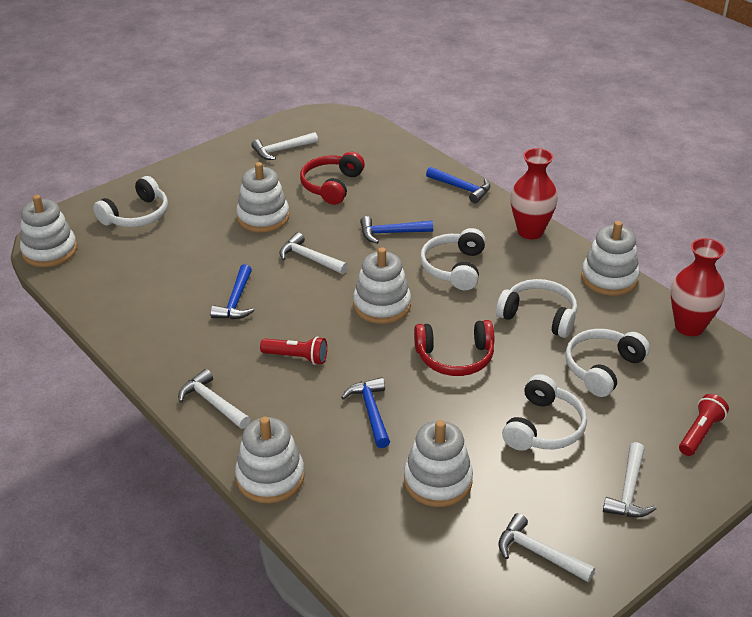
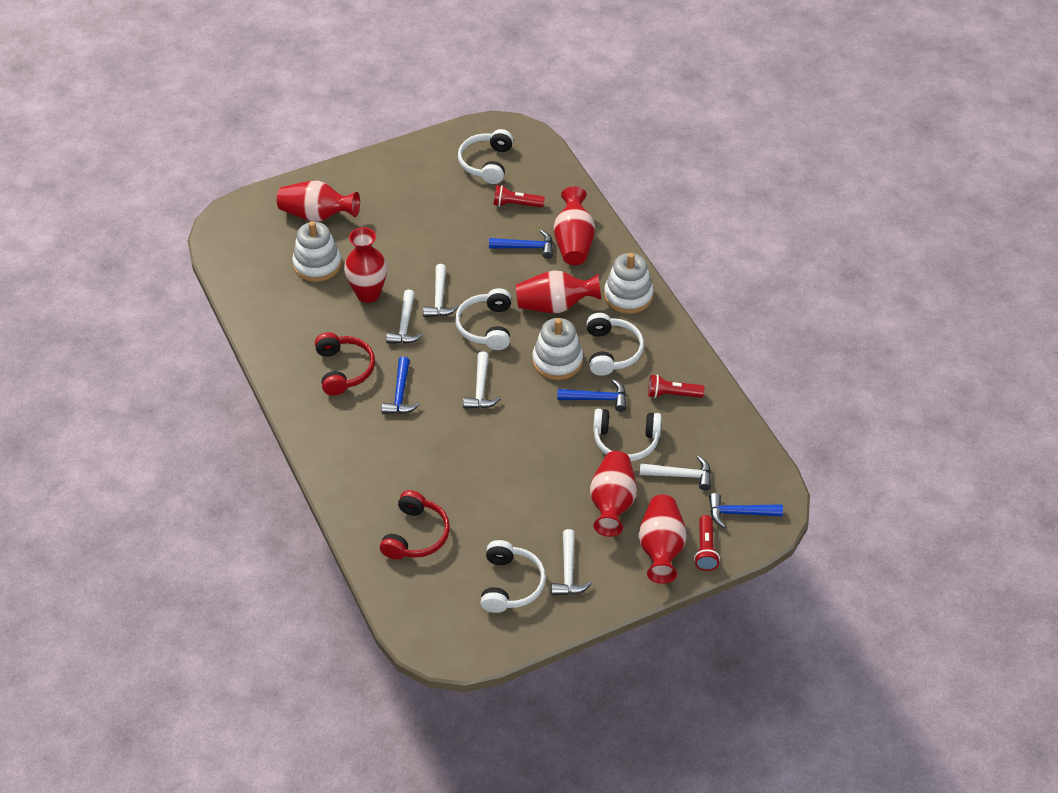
red flashlight: [260,336,327,365] [679,394,729,456] = 2 -> [494,185,545,208] [648,374,705,398] [694,515,720,571] = 3
red vase: [510,148,558,239] [671,238,725,336] = 2 -> [277,181,360,222] [344,227,387,303] [516,270,601,313] [554,187,595,265] [590,451,637,537] [639,495,687,584] = 6
white stacking toy: [20,195,77,267] [235,417,305,503] [236,162,289,232] [353,247,411,324] [404,420,473,507] [581,221,639,296] = 6 -> [292,221,342,282] [532,318,583,380] [604,253,654,314] = 3

